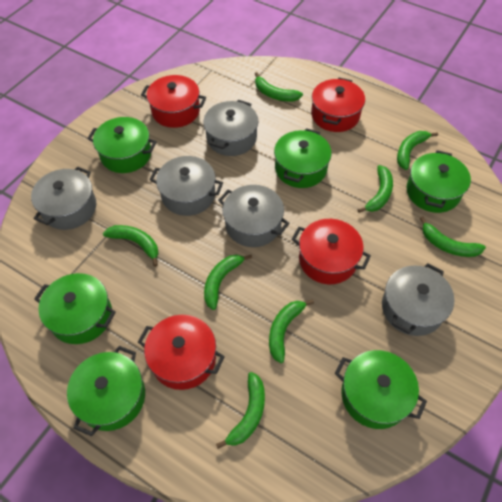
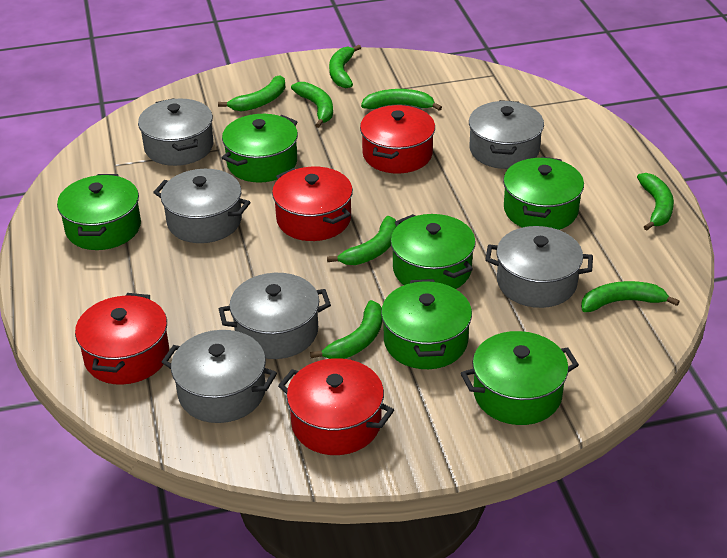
grey pot: [31,166,96,230] [150,156,223,216] [203,100,258,156] [218,185,290,247] [382,263,455,336] = 5 -> [138,98,214,166] [153,169,250,243] [162,330,277,423] [219,273,331,359] [469,100,544,169] [485,226,593,308] = 6

